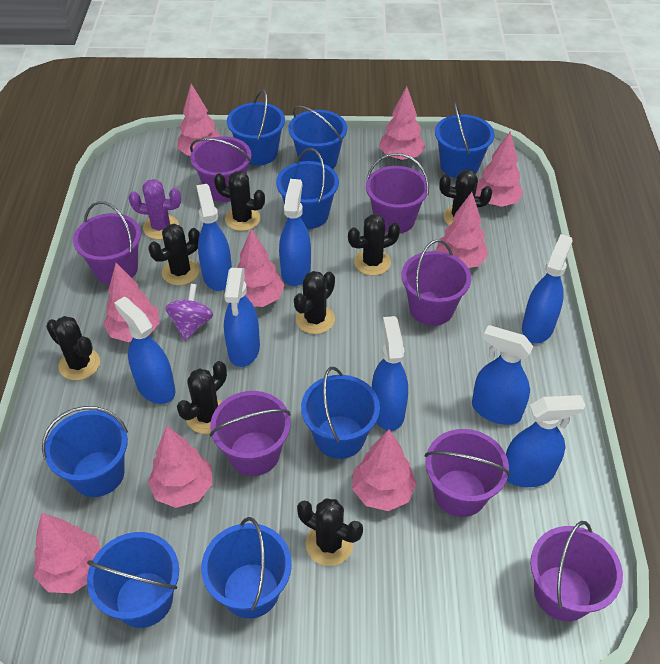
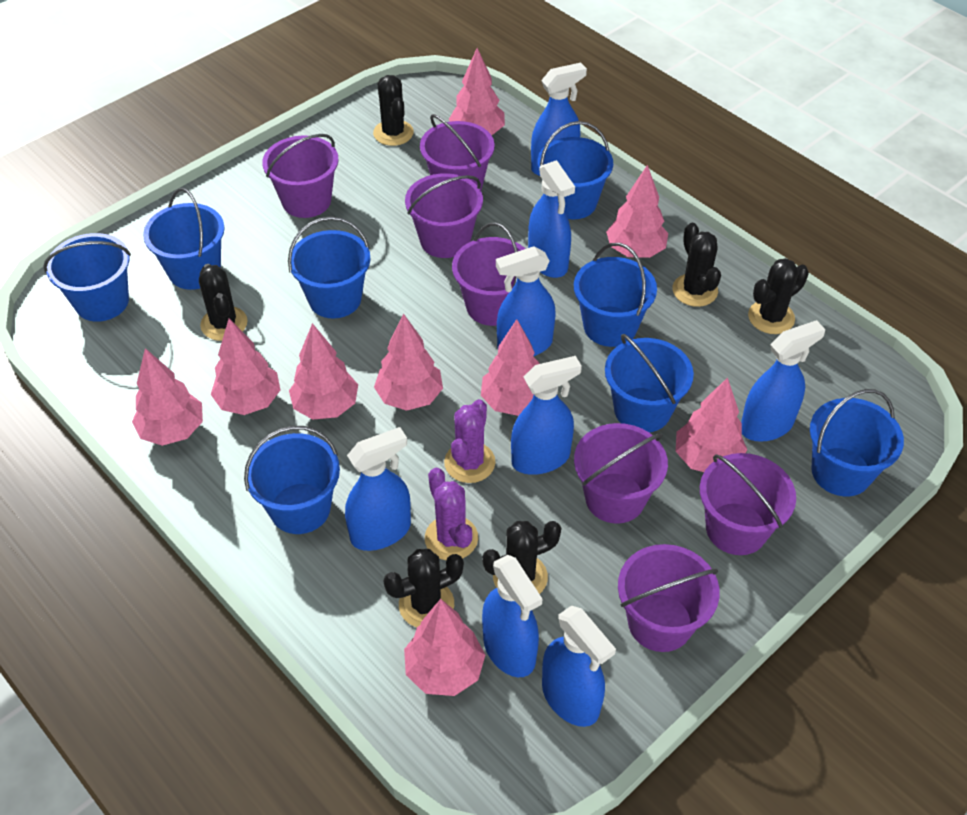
black cactus: [46,316,100,380] [148,224,200,285] [177,361,227,434] [214,171,265,231] [294,271,335,334] [297,498,363,566] [348,214,400,275] [439,170,492,226] = 8 -> [199,264,248,341] [373,75,414,146] [383,549,464,628] [482,521,561,594] [672,223,721,307] [748,258,809,334] = 6
purple cactus: [128,179,181,239] = 1 -> [425,468,478,560] [444,399,495,483] = 2
purple spinning top: [165,284,213,341] = 1 -> none = 0

